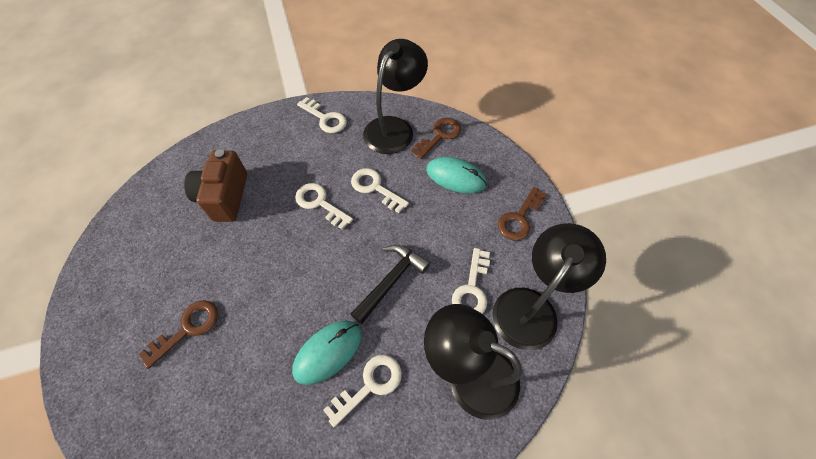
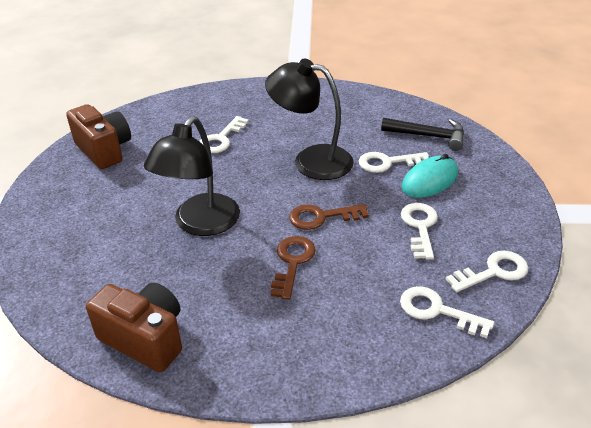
black lamp: [363,39,428,154] [424,304,522,420] [492,223,606,350] = 3 -> [144,116,240,236] [265,59,354,180] = 2
brown camera: [184,149,247,222] = 1 -> [66,104,131,169] [86,283,182,372] = 2
brown key: [139,300,218,368] [411,118,461,159] [498,187,547,240] = 3 -> [271,236,316,300] [289,204,369,230] = 2
turquoise mouse: [292,321,361,385] [426,157,487,193] = 2 -> [401,154,458,198] = 1

